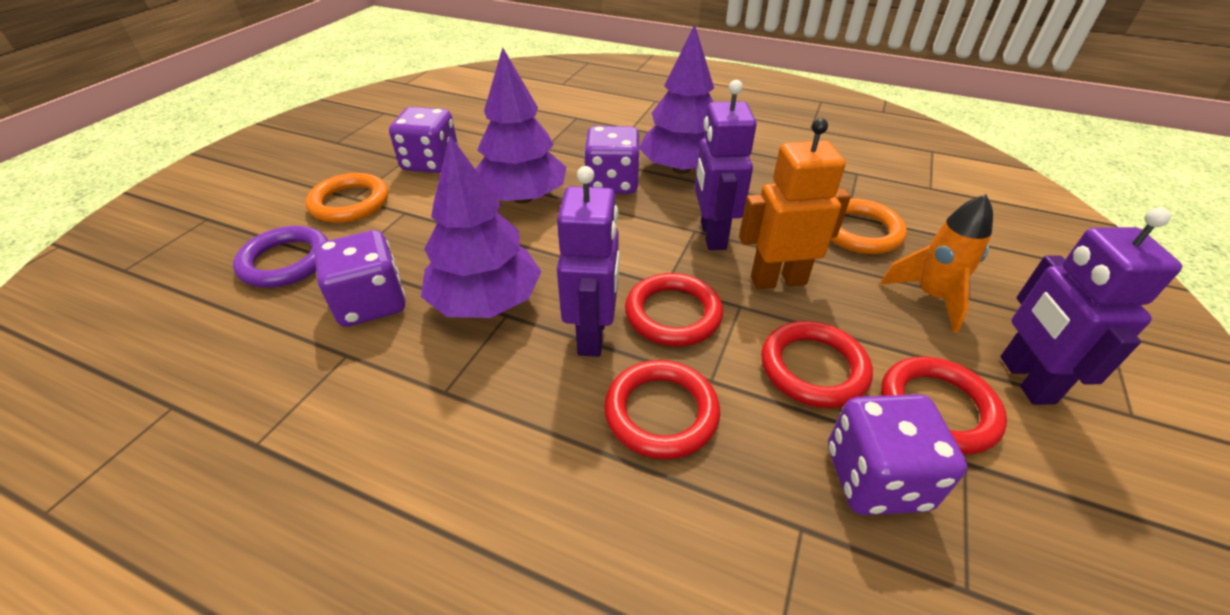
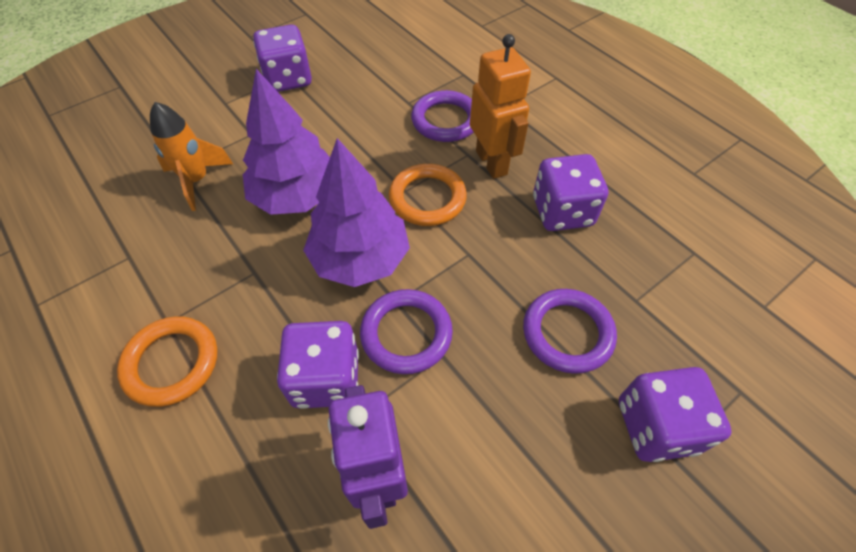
purple ring: [233,226,328,288] = 1 -> [360,289,453,374] [411,90,474,142] [523,289,617,374] = 3
purple robot: [557,166,619,357] [695,80,757,250] [1001,208,1182,405] = 3 -> [328,385,408,529] = 1
purple tree: [421,135,541,318] [475,47,566,204] [639,25,714,174] = 3 -> [243,69,330,215] [303,138,410,287] = 2
red ring: [604,360,720,459] [625,273,723,346] [761,321,873,408] [881,357,1007,455] = 4 -> none = 0

